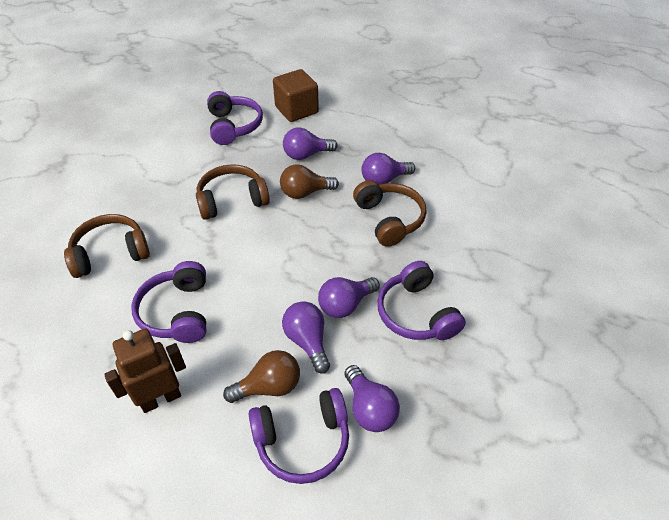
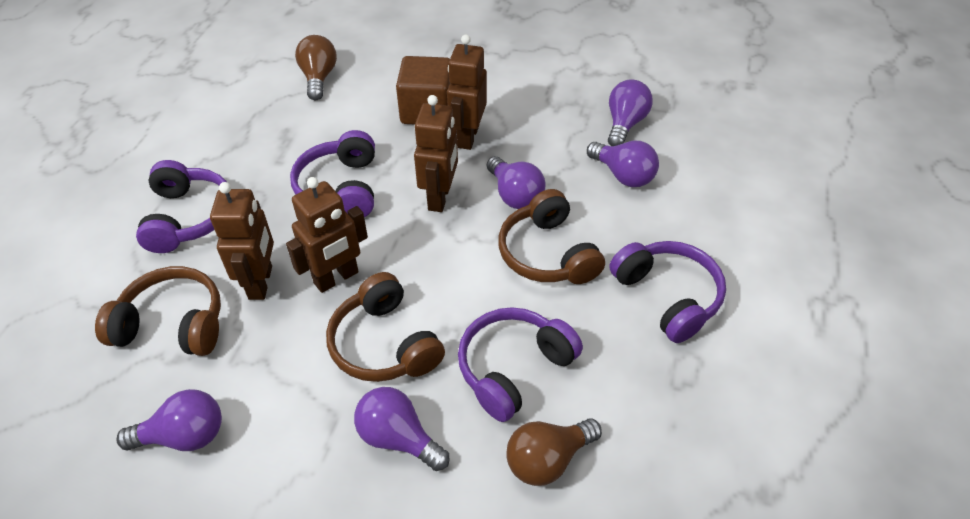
brown robot: [104,328,186,413] = 1 -> [210,182,274,300] [286,177,368,293] [414,95,458,212] [447,34,487,150] = 4

